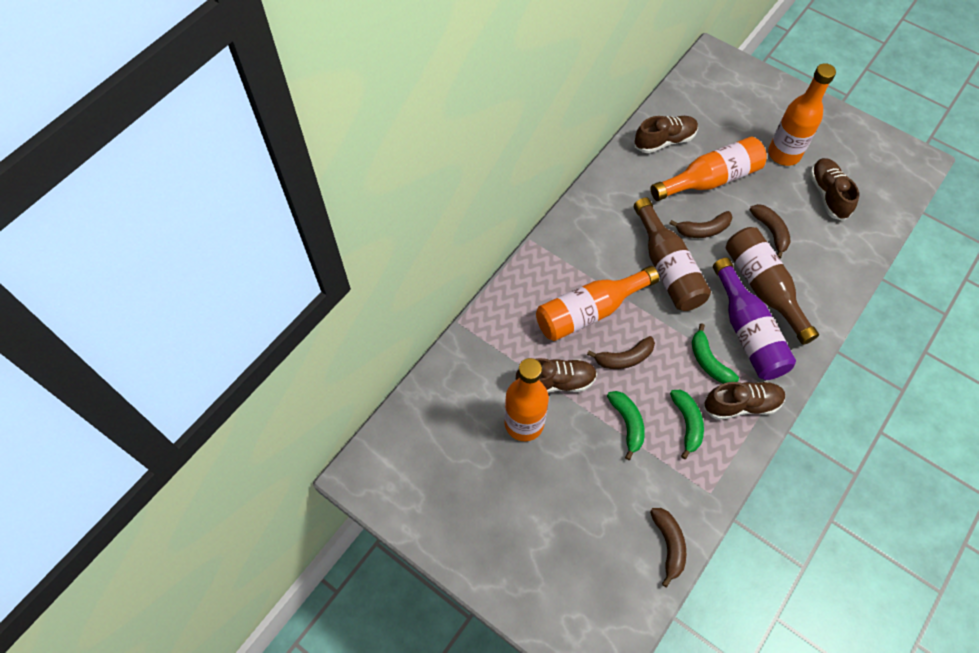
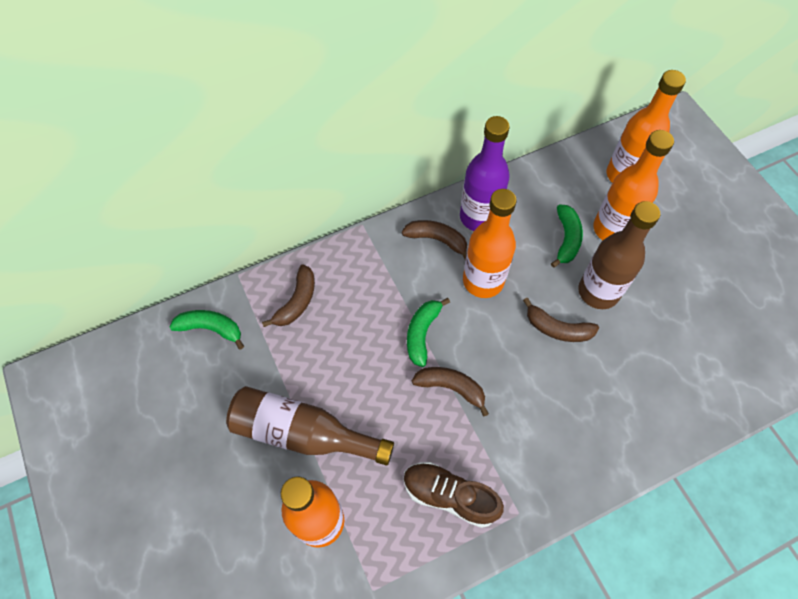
brown shoe: [516,358,597,393] [634,116,698,153] [704,381,786,420] [810,158,859,221] = 4 -> [404,462,504,528] = 1

